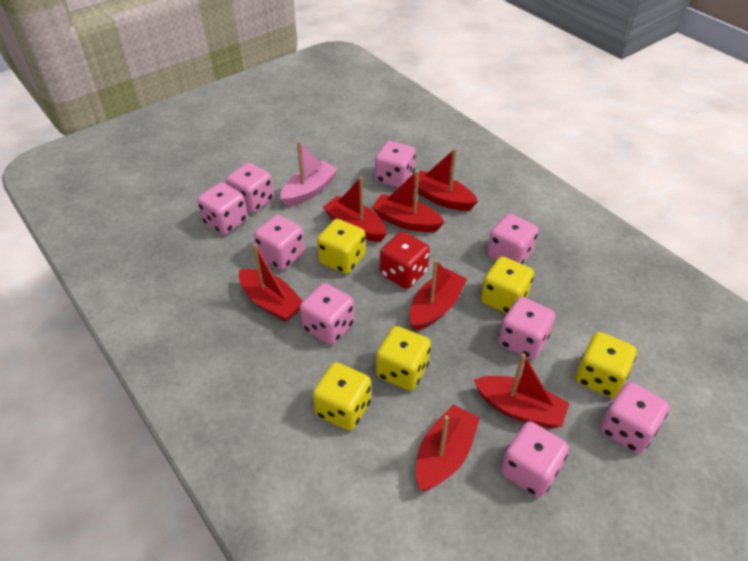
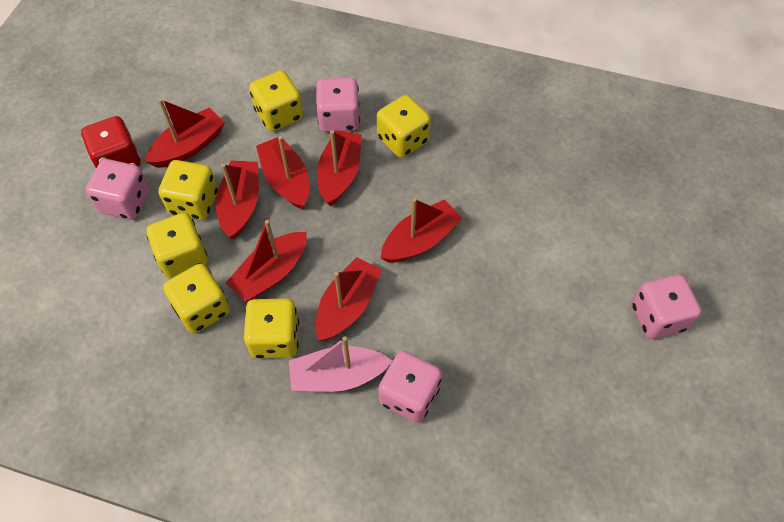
pink dice: [197,182,248,235] [226,163,274,213] [254,215,305,270] [300,283,354,345] [375,141,416,188] [487,214,538,264] [498,297,555,360] [500,421,569,497] [600,382,669,454] = 9 -> [86,159,150,220] [316,77,360,132] [378,351,442,423] [631,274,701,339] = 4
yellow dice: [313,362,371,431] [317,219,365,274] [376,326,431,391] [481,257,534,314] [575,332,637,398] = 5 -> [146,213,208,278] [158,160,218,220] [163,264,230,333] [244,298,299,358] [249,70,303,132] [377,95,431,158] = 6

